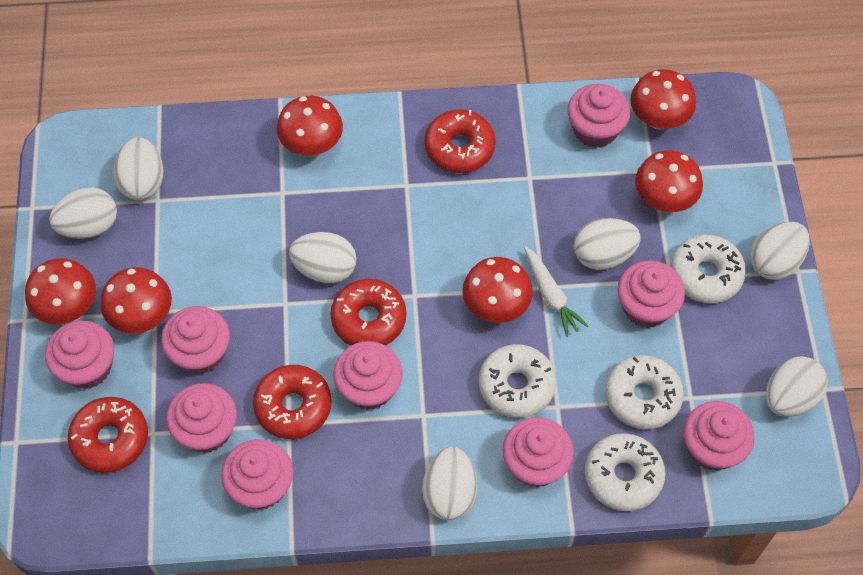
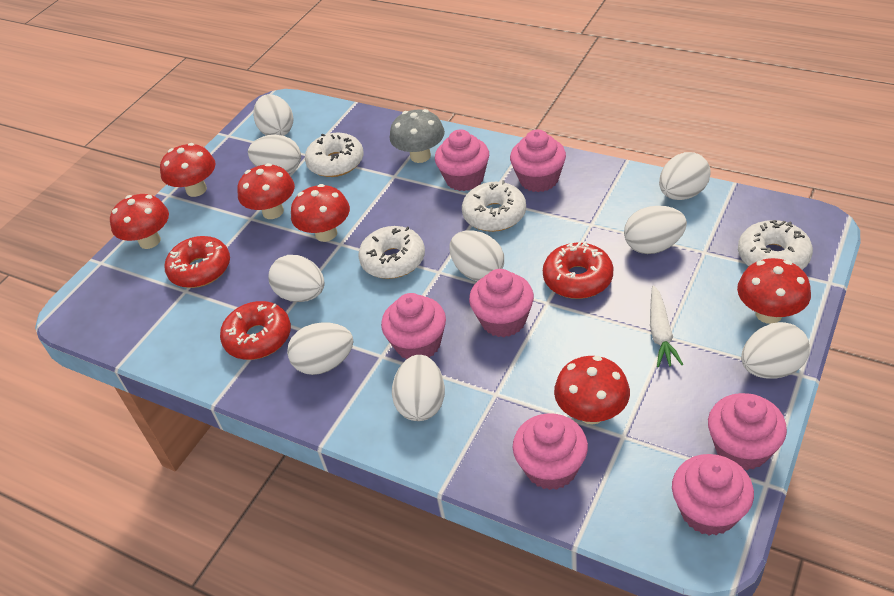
grey mushroom: none = 0 -> [389,109,445,163] = 1
pink cupcake: [45,320,114,389] [161,306,230,374] [166,383,237,453] [221,439,293,510] [333,341,403,410] [502,417,574,487] [567,84,630,148] [617,260,685,328] [683,401,755,471] = 9 -> [381,293,446,360] [435,129,489,191] [469,269,534,337] [510,129,566,192] [513,413,588,490] [672,454,754,536] [708,393,787,470] = 7
red donut: [68,397,148,473] [253,365,332,439] [330,279,406,346] [424,109,496,173] = 4 -> [164,236,230,288] [220,301,291,360] [543,242,613,299] = 3
white egg: [49,188,117,239] [113,137,163,200] [289,232,356,284] [422,447,477,520] [574,218,641,270] [750,222,810,280] [766,356,828,417] = 7 -> [248,135,301,174] [253,94,293,136] [268,255,325,302] [287,322,354,375] [392,355,445,421] [449,230,504,281] [624,206,687,254] [659,152,711,200] [741,322,810,379] = 9

